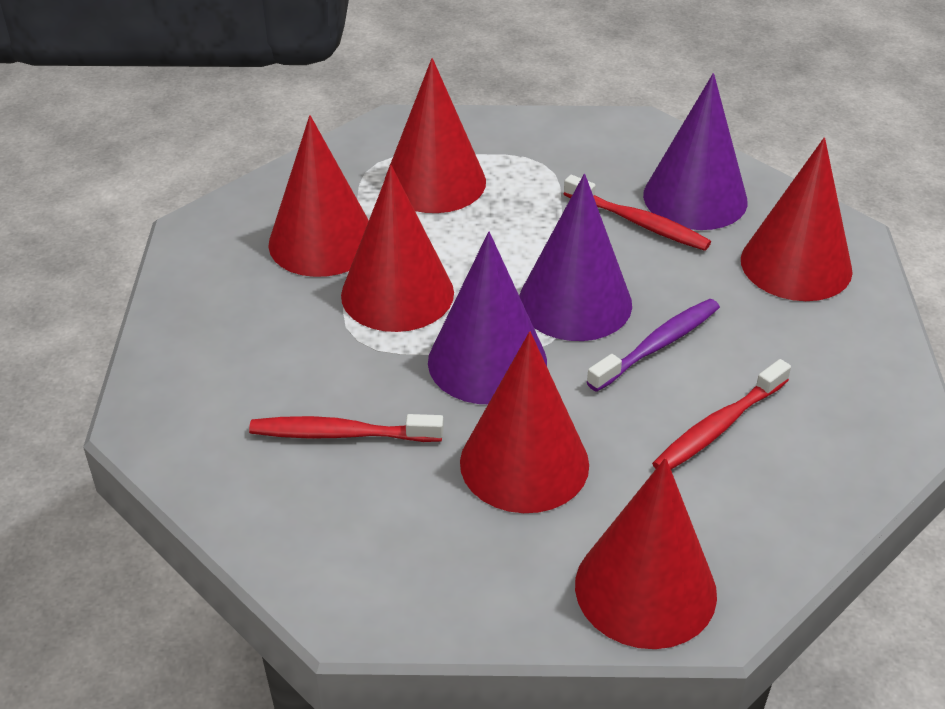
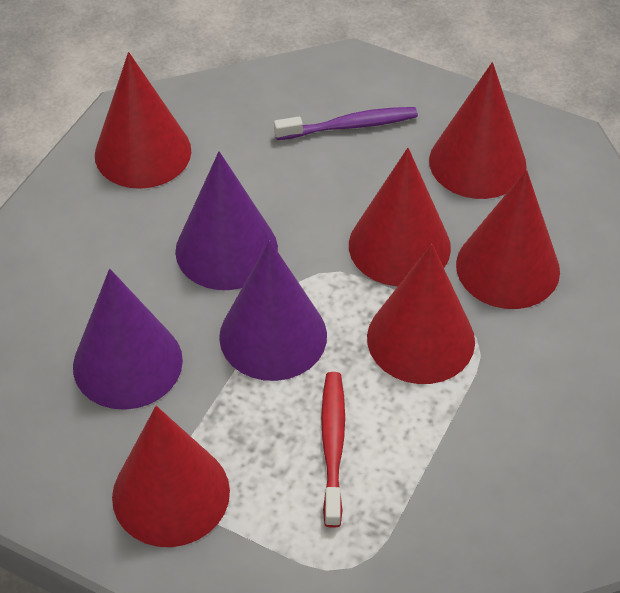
red toothbrush: [249,414,444,442] [564,175,711,251] [652,359,791,470] = 3 -> [321,372,345,528] = 1

